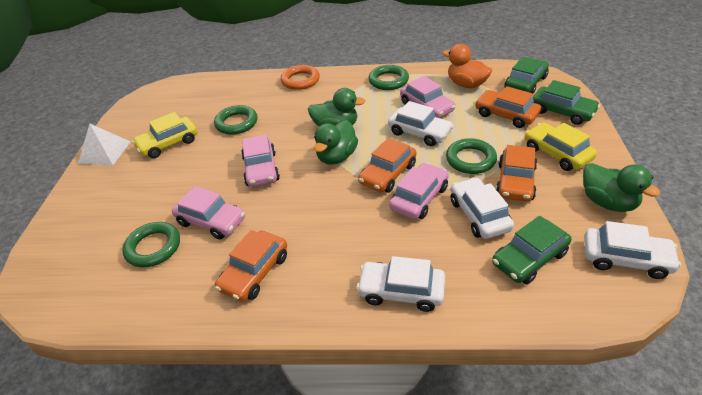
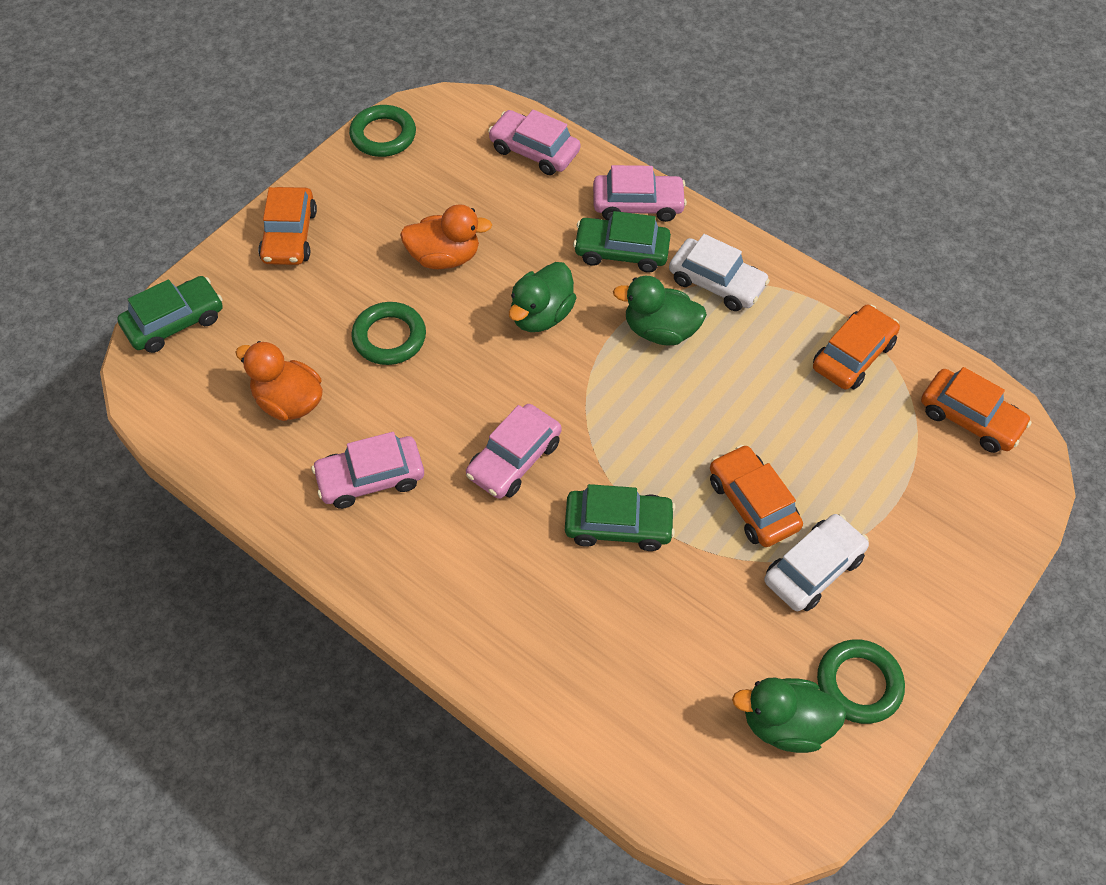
green ring: [122,222,180,267] [214,105,258,135] [369,65,409,90] [446,138,497,174] = 4 -> [349,105,416,157] [351,302,426,365] [817,639,905,724] = 3
orange duck: [443,44,492,88] = 1 -> [235,341,323,421] [400,204,492,269] = 2
orange ring: [281,65,320,90] = 1 -> none = 0
white car: [357,256,445,312] [388,101,454,146] [451,177,514,239] [584,221,681,279] = 4 -> [669,234,770,311] [764,514,869,611] = 2
white pyramid: [78,123,131,166] = 1 -> none = 0
yellow car: [132,112,198,158] [525,123,597,171] = 2 -> none = 0

